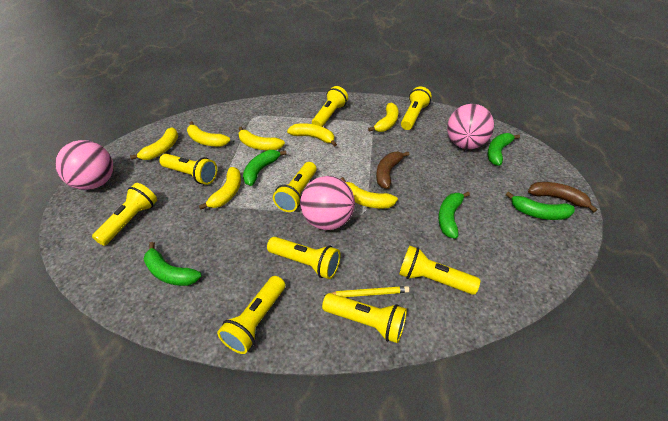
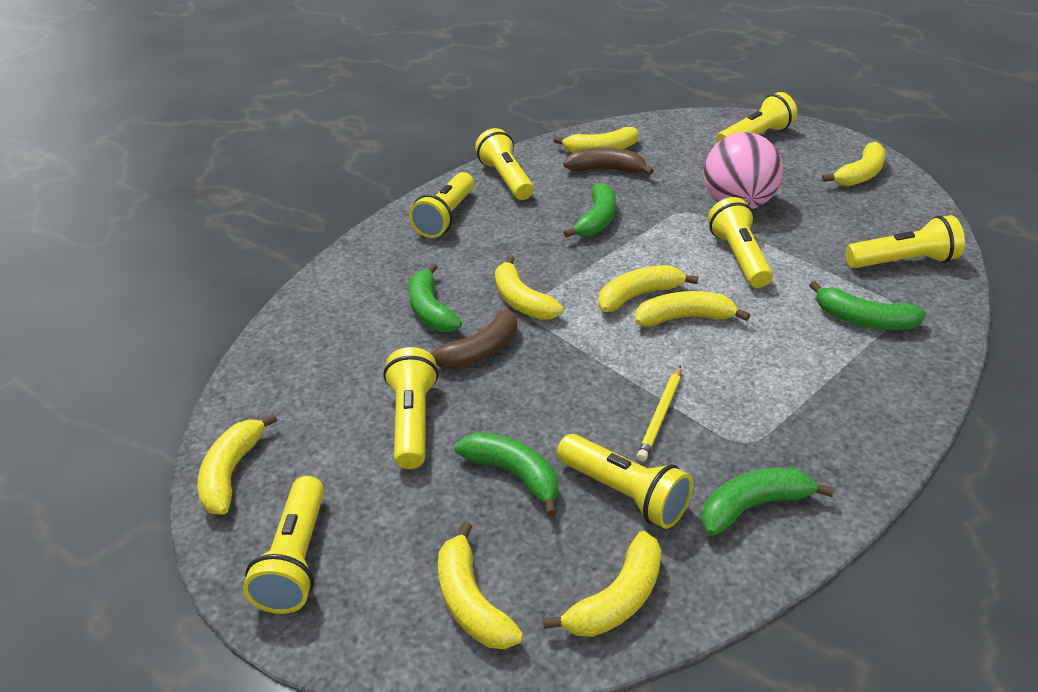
pink ball: [55,140,113,190] [300,176,355,230] [447,104,494,149] = 3 -> [704,132,783,209] = 1
yellow banana: [130,127,178,160] [187,121,230,147] [199,167,241,210] [238,127,285,150] [287,123,337,147] [341,177,398,208] [368,102,399,132] = 7 -> [198,413,277,515] [438,522,523,649] [495,256,564,320] [543,531,661,637] [554,127,639,153] [598,265,698,312] [635,291,750,327] [822,142,886,186] = 8
yellow flashlight: [92,183,157,246] [159,154,217,185] [217,276,285,354] [267,237,341,279] [273,162,317,212] [312,86,348,127] [322,293,407,343] [399,245,480,295] [401,86,432,130] = 9 -> [243,476,324,614] [383,347,438,469] [409,172,474,238] [475,128,534,200] [557,434,693,529] [708,197,773,288] [717,92,797,143] [846,215,965,268] = 8

